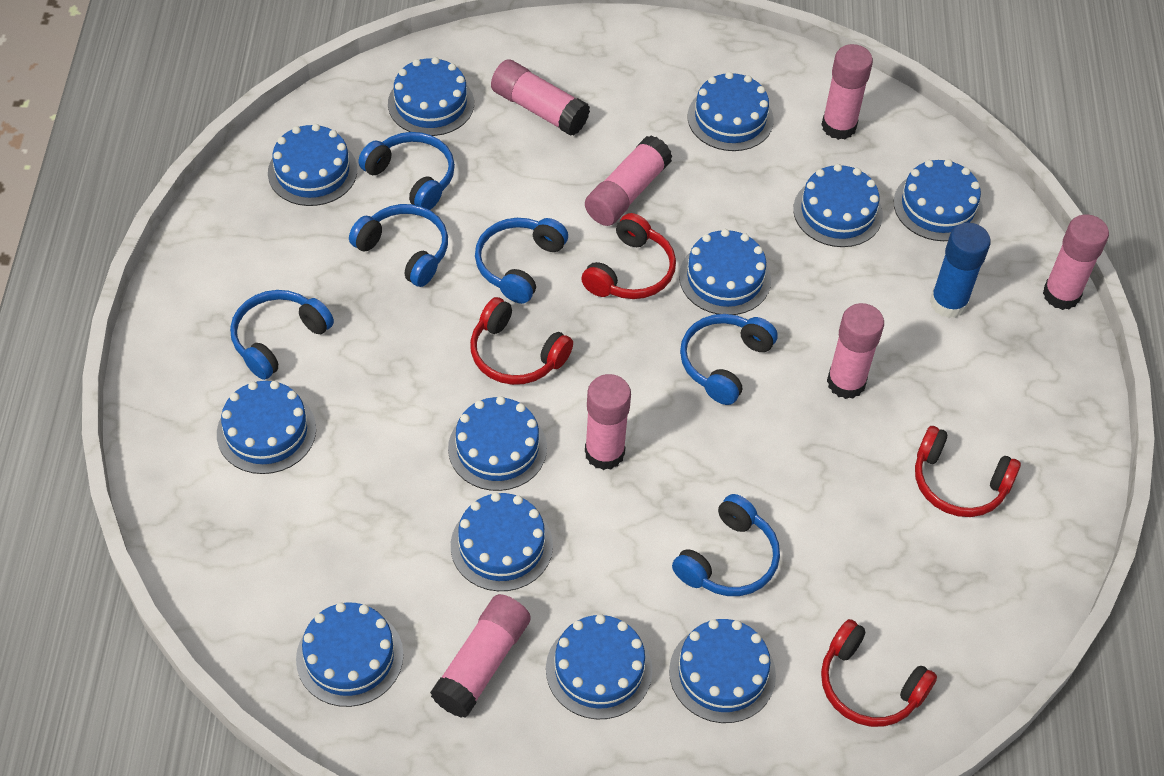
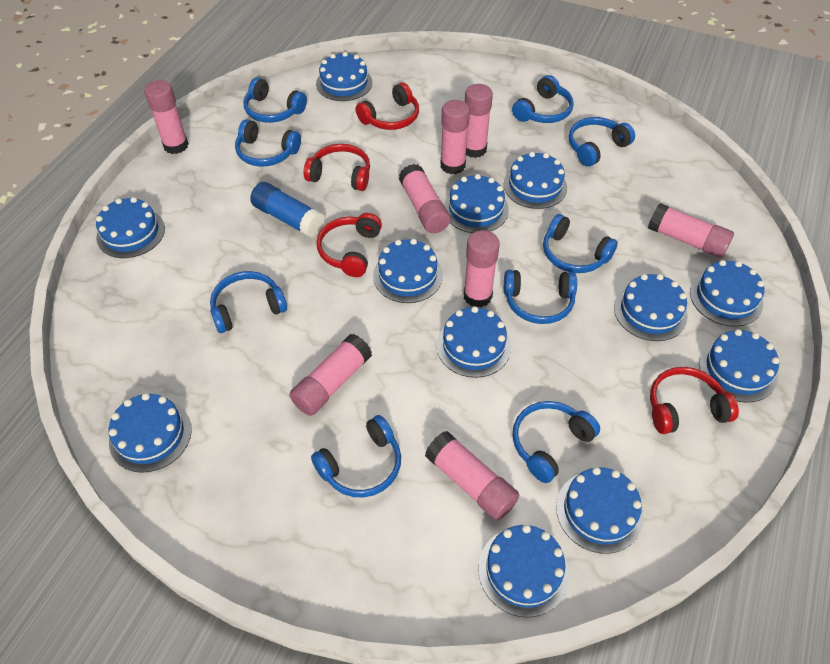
blue headphones: [230,290,334,380] [349,204,448,287] [358,132,455,210] [475,218,568,304] [672,494,780,596] [680,314,778,405] = 6 -> [210,271,287,333] [235,119,301,167] [243,78,307,123] [311,415,401,498] [504,270,577,324] [512,75,574,123] [512,401,600,483] [543,214,618,273] [569,117,635,167] = 9
pink glue stick: [430,594,531,718] [491,59,590,136] [585,135,673,226] [585,374,631,470] [821,44,873,140] [827,303,884,399] [1043,214,1109,310] = 7 -> [144,80,189,154] [289,334,372,416] [399,164,450,233] [425,431,519,521] [440,100,470,174] [463,230,500,307] [465,84,493,158] [648,203,734,258] = 8

